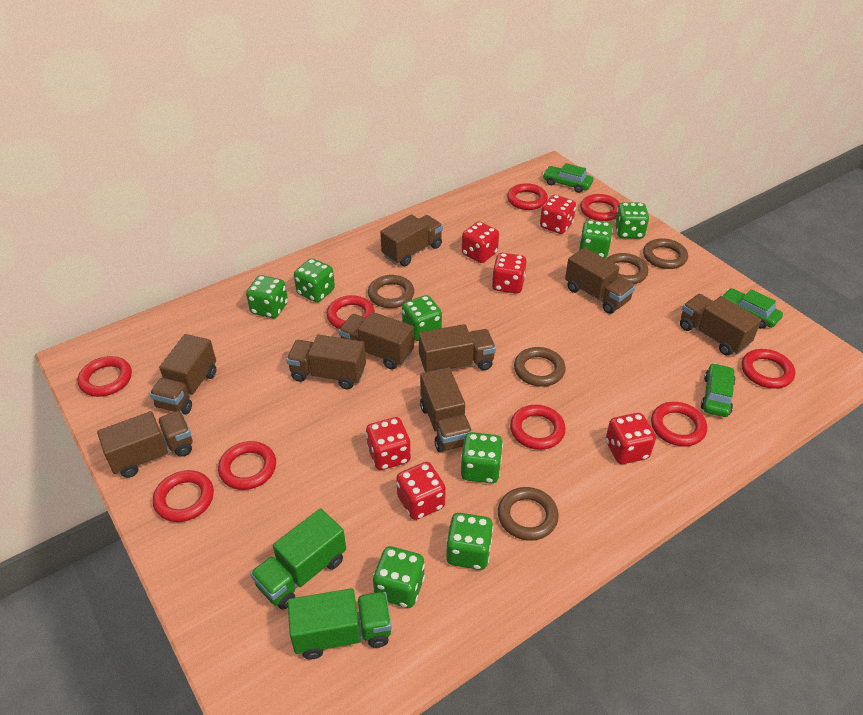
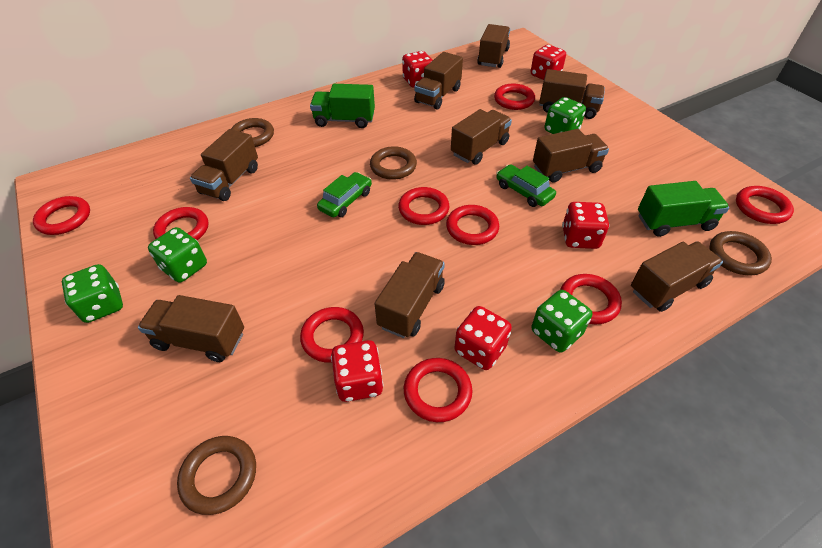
brown ring: [368,275,414,308] [498,487,559,541] [514,347,565,387] [606,253,648,284] [643,238,688,269] = 5 -> [177,436,256,515] [231,118,274,147] [370,146,417,180] [709,231,772,276] = 4
green car: [543,163,593,193] [701,363,736,417] [721,288,783,329] = 3 -> [317,172,372,218] [496,164,556,207] = 2
green dice: [246,275,288,318] [294,258,335,302] [373,546,425,608] [402,295,442,341] [446,513,493,570] [461,432,503,483] [579,220,613,258] [614,202,649,239] = 8 -> [62,264,123,323] [148,227,207,283] [532,290,592,353] [545,97,586,134] = 4
red dice: [366,417,411,470] [396,462,446,520] [462,222,499,263] [492,253,527,294] [540,195,576,234] [606,413,656,464] = 6 -> [331,340,384,402] [402,51,433,88] [454,306,512,370] [531,45,566,80] [562,202,609,249] = 5

